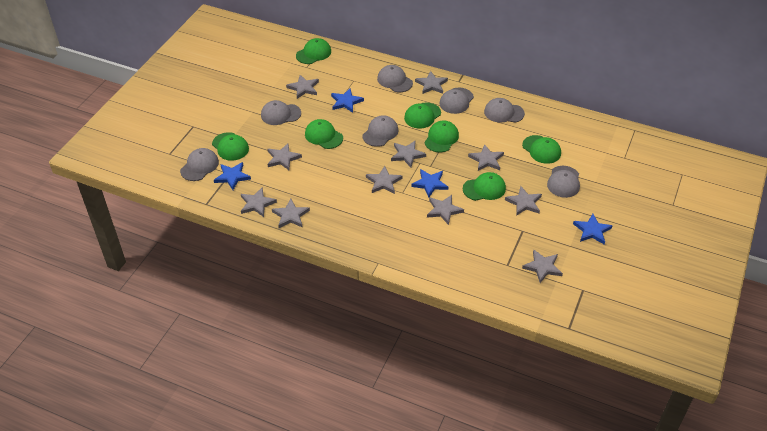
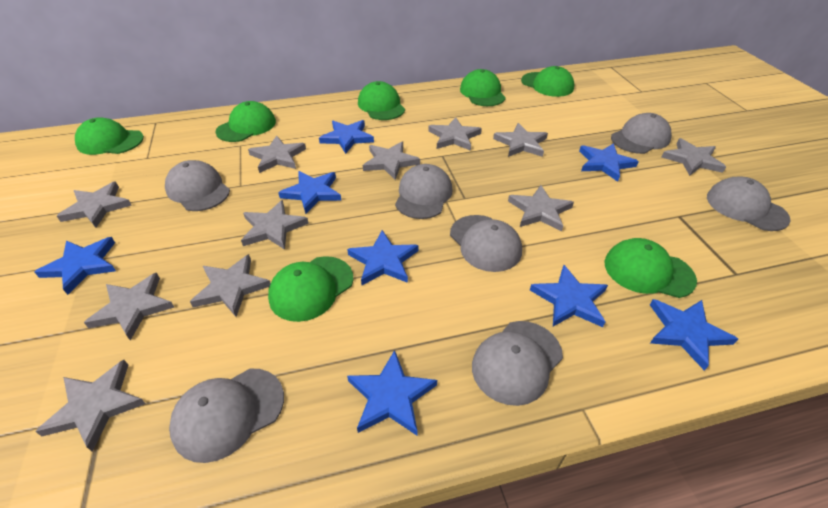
blue star: [214,162,251,190] [331,88,364,113] [411,169,448,198] [573,214,612,244] = 4 -> [35,237,116,295] [278,171,342,214] [319,120,374,154] [347,230,418,285] [347,350,437,435] [530,265,608,327] [579,143,639,182] [650,299,738,371] = 8

